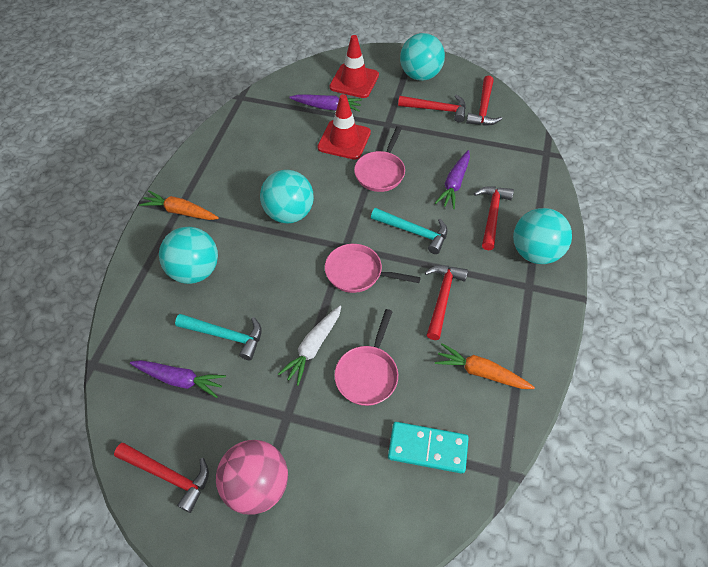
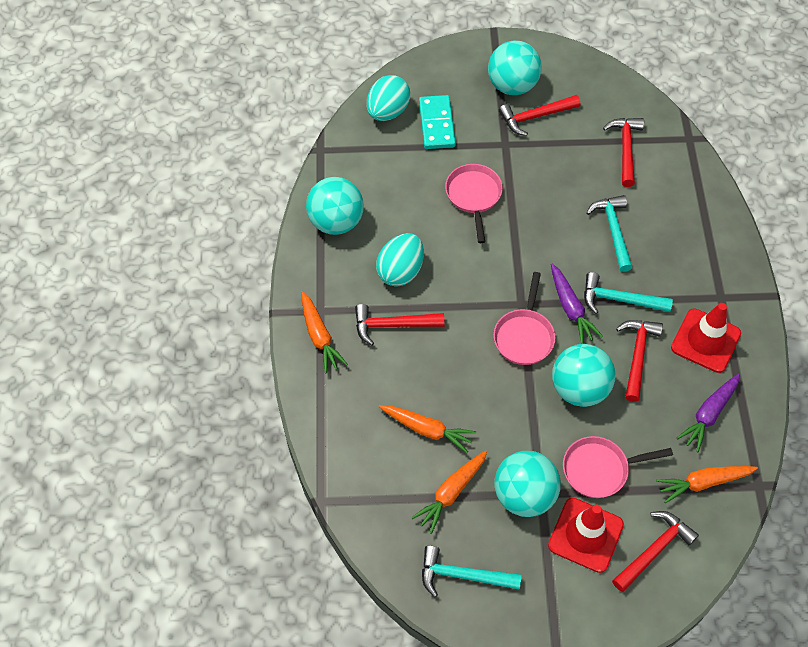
orange carrot: [139,191,219,220] [435,343,535,389] = 2 -> [301,291,348,373] [379,405,476,453] [411,451,487,534] [656,466,758,503] = 4
pink ball: [216,440,288,515] = 1 -> none = 0
purple carrot: [130,360,226,398] [289,95,362,111] [435,150,470,209] = 3 -> [551,264,603,344] [677,373,740,452] = 2
turquoise egg: none = 0 -> [367,75,410,121] [376,233,424,287] = 2
turquoise hammer: [175,314,262,360] [371,208,448,254] = 2 -> [422,546,522,597] [584,272,673,314] [586,195,633,272] = 3
white carrot: [278,305,341,386] = 1 -> none = 0

